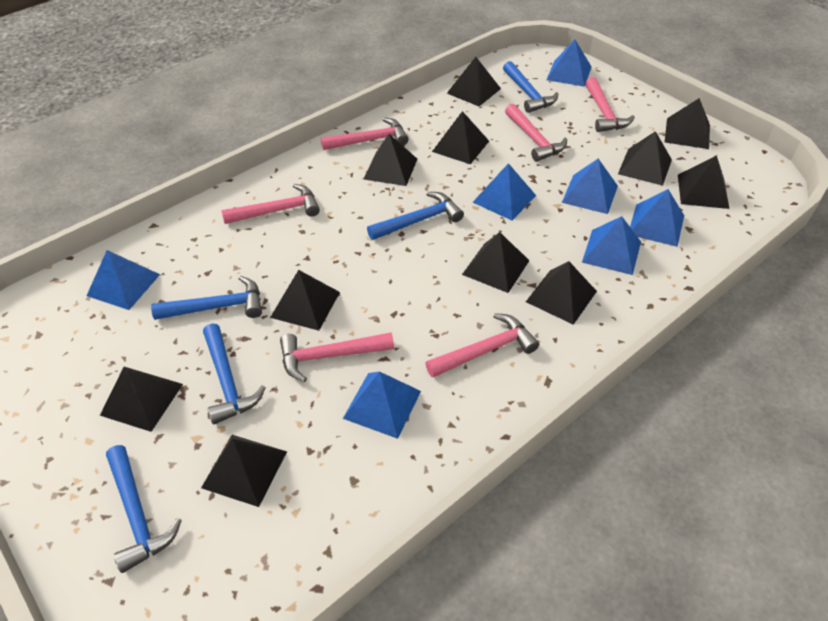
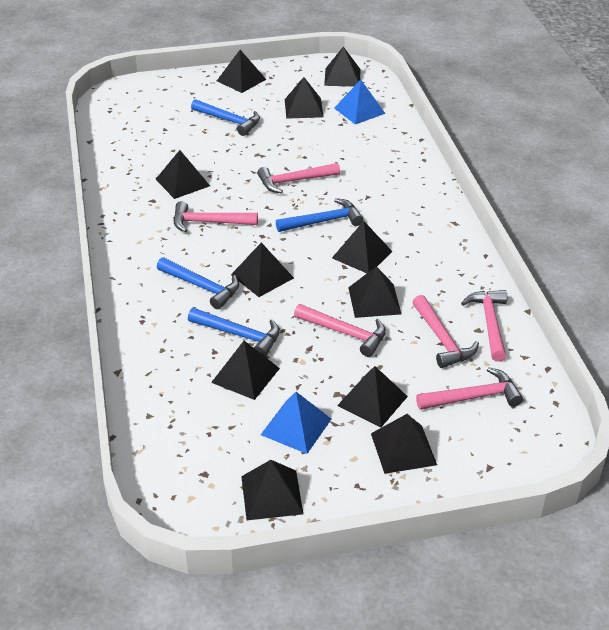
blue hammer: [106,445,182,573] [151,276,262,320] [203,324,266,425] [367,192,464,240] [503,61,558,113] = 5 -> [157,257,239,309] [188,308,280,357] [191,99,260,136] [276,198,364,232] = 4
blue pyramid: [87,250,160,310] [343,371,421,439] [473,163,536,220] [546,39,591,87] [562,159,618,214] [582,216,641,275] [630,189,684,247] = 7 -> [261,392,331,454] [334,80,385,124] = 2

